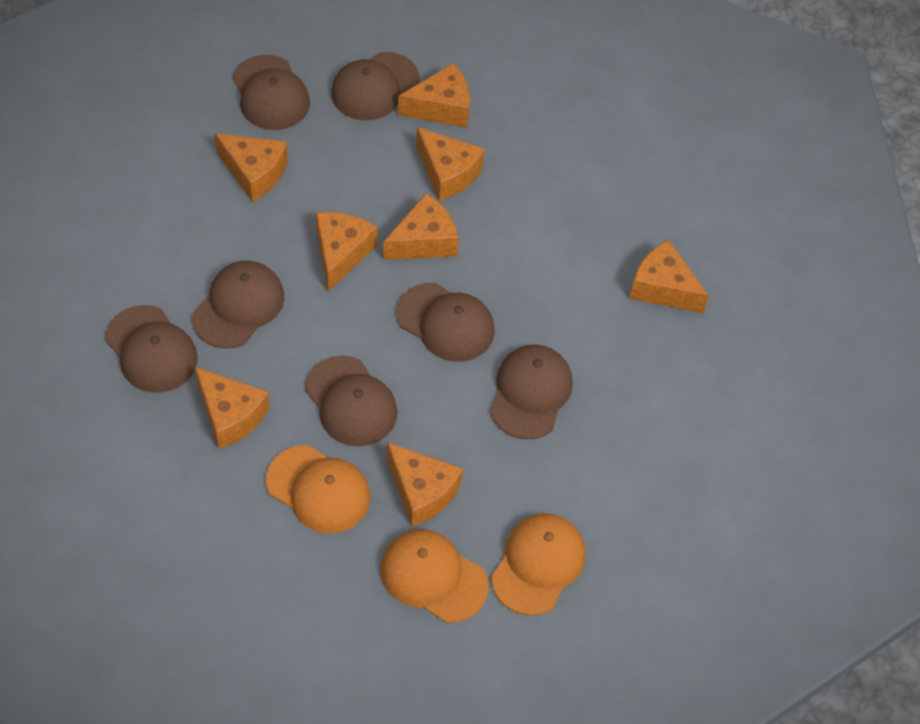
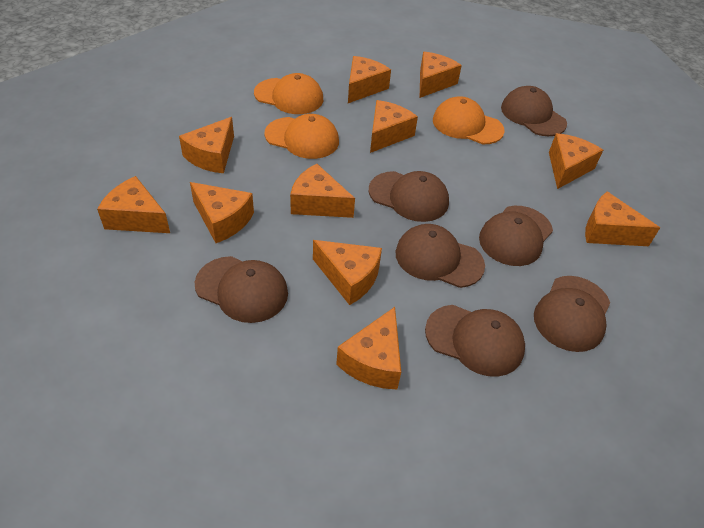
orange cheese: [195,367,270,449] [214,133,288,202] [316,212,378,291] [383,193,458,260] [387,442,463,526] [398,63,470,128] [416,127,485,201] [629,240,709,313] = 8 -> [97,176,170,233] [179,117,234,173] [190,182,254,243] [290,164,355,218] [313,240,382,305] [336,307,401,389] [348,56,391,103] [370,100,418,153] [420,52,462,98] [549,133,603,189] [585,192,660,246] = 11

